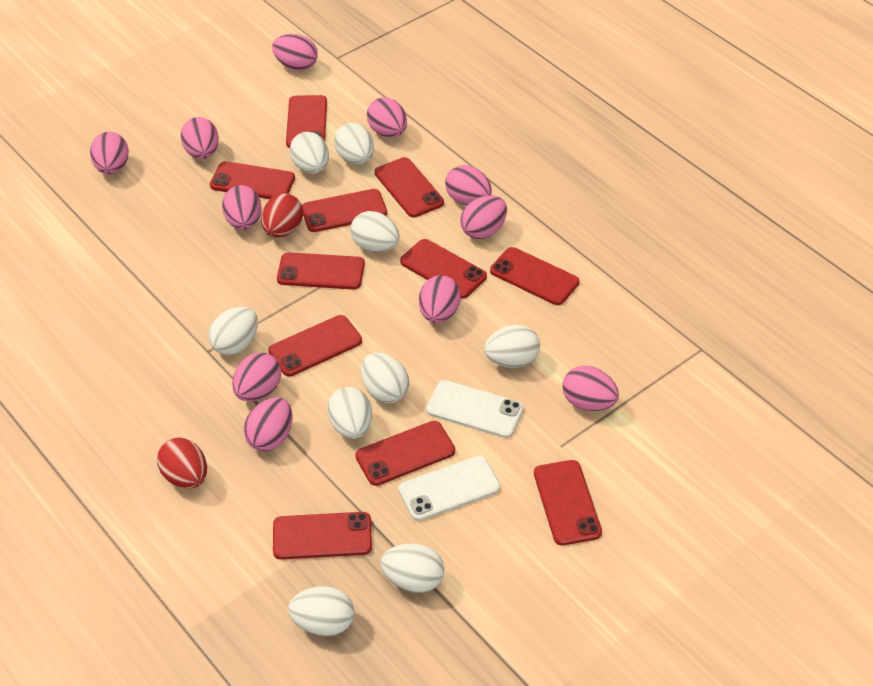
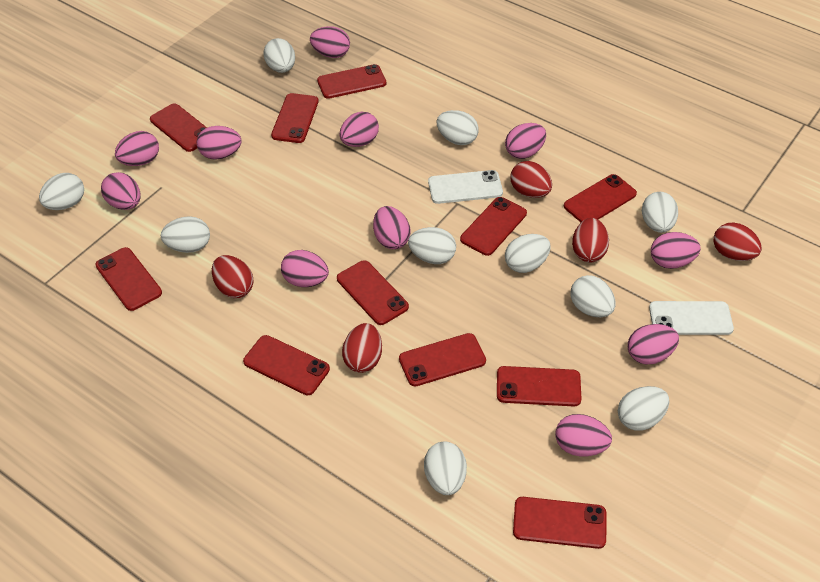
red egg: [157,438,207,489] [261,193,303,238] = 2 -> [212,255,254,298] [342,323,382,373] [510,161,552,198] [572,218,609,262] [714,223,762,261] = 5
white egg: [208,307,258,355] [288,586,354,637] [290,132,329,174] [327,387,372,439] [334,123,374,164] [350,211,400,252] [361,353,409,403] [381,543,444,593] [484,325,540,368] = 9 -> [39,173,84,210] [161,216,210,253] [263,38,295,73] [408,227,456,264] [424,442,467,495] [436,110,479,145] [505,234,551,273] [570,275,616,317] [618,386,669,431] [642,192,678,233] = 10

